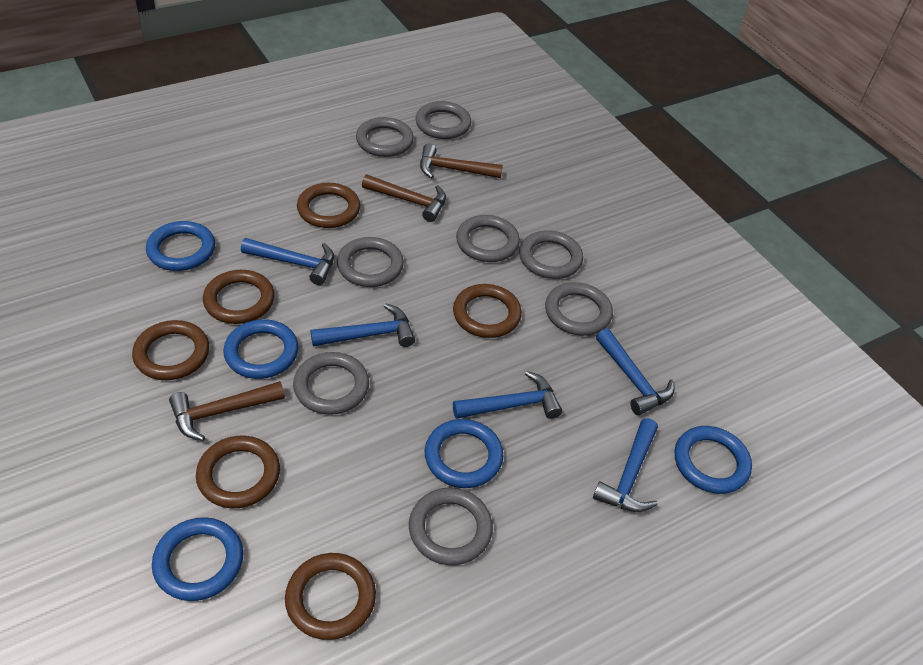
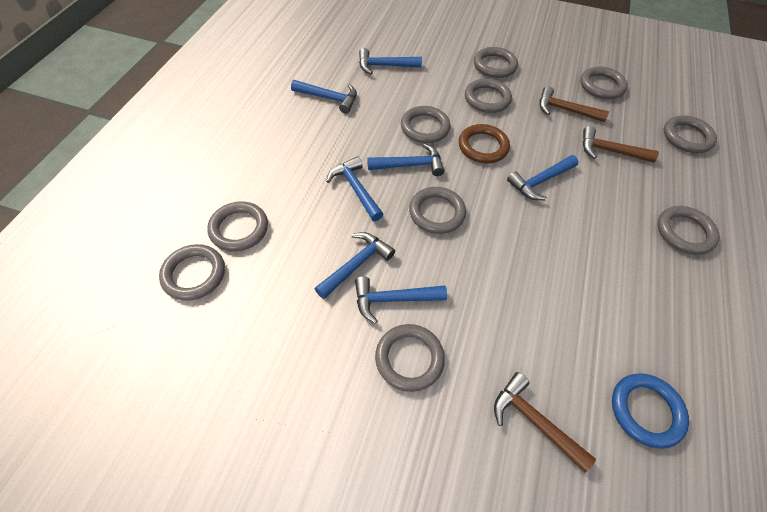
blue hammer: [241,238,334,285] [310,303,415,347] [453,371,562,419] [593,418,658,512] [596,328,675,415] = 5 -> [291,80,357,113] [315,232,395,299] [326,156,383,221] [355,276,447,324] [359,48,422,74] [367,143,444,176] [507,155,579,200] = 7
blue ring: [146,221,215,271] [152,517,243,601] [223,319,299,379] [425,419,503,488] [675,426,752,494] = 5 -> [612,373,689,449] = 1
brown ring: [132,320,209,380] [196,436,280,508] [203,270,275,324] [285,553,376,640] [297,183,360,228] [453,284,522,338] = 6 -> [459,124,510,163] = 1
grey ring: [293,352,369,415] [337,237,404,287] [356,117,414,157] [409,488,493,565] [415,101,471,139] [456,215,520,262] [519,230,583,279] [545,282,613,336] = 8 -> [159,244,225,301] [207,202,268,251] [375,324,445,392] [401,106,450,143] [409,187,466,234] [465,78,512,113] [474,47,518,78] [580,66,628,99] [658,206,720,255] [664,115,717,153] = 10

